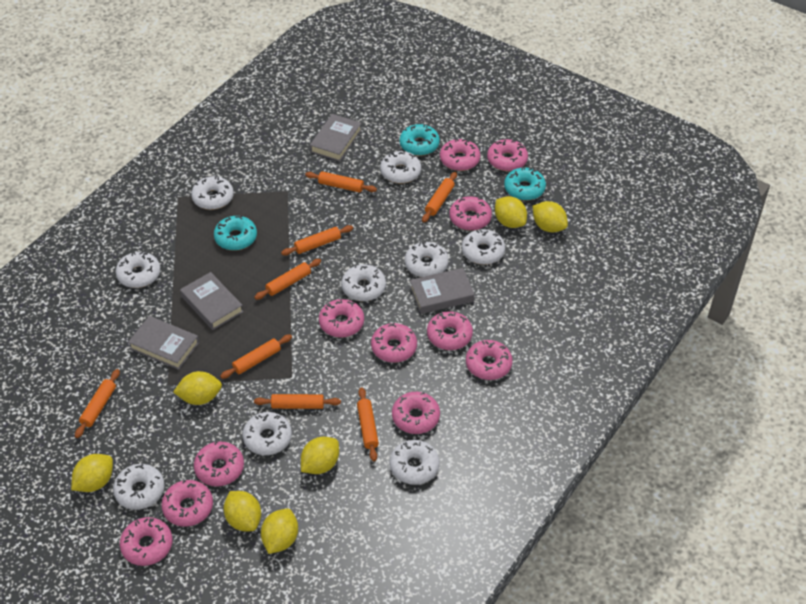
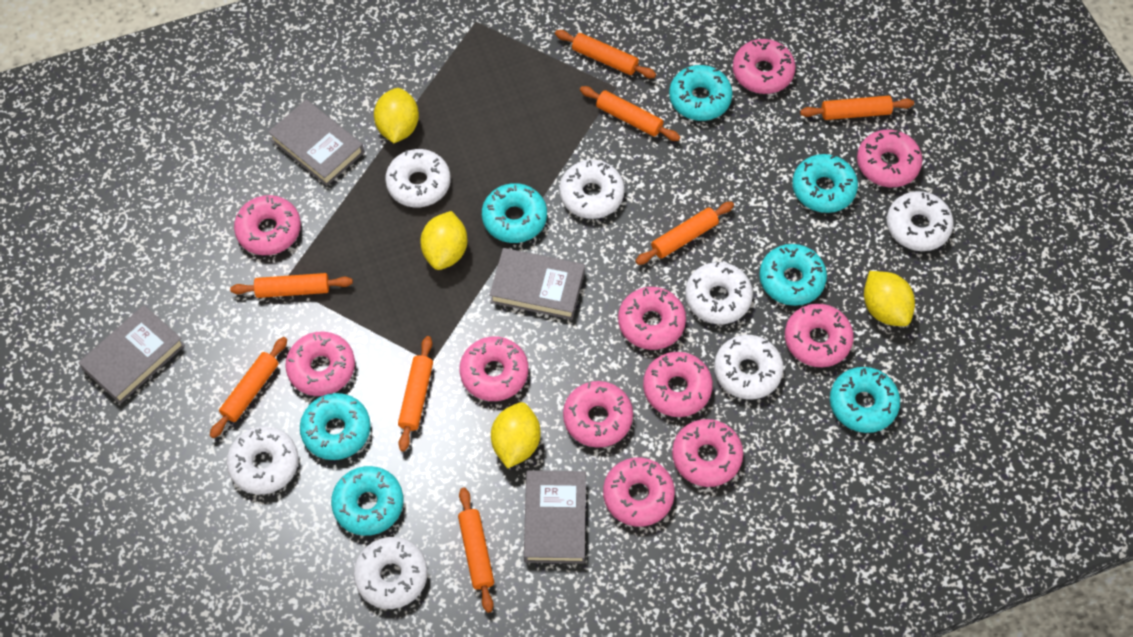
turquoise donut: [214,215,257,251] [399,124,440,156] [504,167,546,201] = 3 -> [300,393,371,460] [331,466,403,536] [482,183,547,243] [669,65,733,121] [759,244,827,306] [792,154,858,213] [830,367,900,433] = 7
white donut: [113,464,165,510] [116,251,160,288] [191,176,233,210] [243,412,292,455] [342,265,386,301] [380,151,421,184] [390,440,439,485] [405,241,449,277] [462,229,505,265] = 9 -> [227,427,299,495] [354,537,428,609] [385,149,451,207] [559,160,625,219] [685,261,753,324] [714,335,784,400] [887,191,954,251] = 7
yellow lemon: [71,454,113,492] [173,371,222,405] [224,491,261,531] [261,509,298,554] [301,437,339,474] [495,196,527,228] [533,201,568,232] = 7 -> [374,88,419,143] [420,211,467,270] [491,402,540,468] [864,271,915,326] = 4

